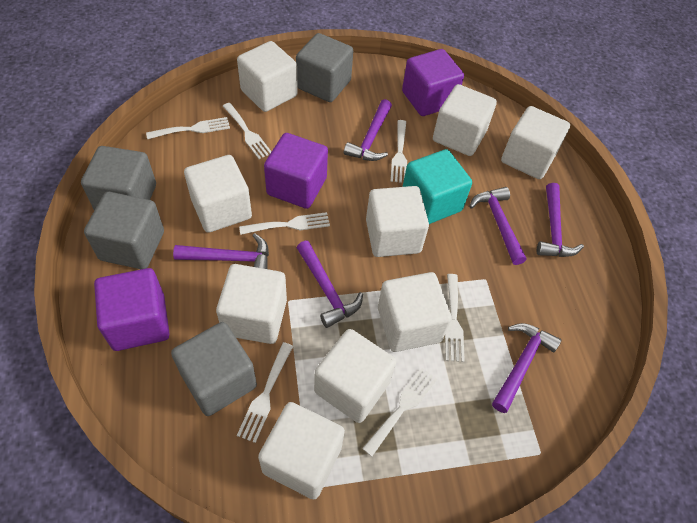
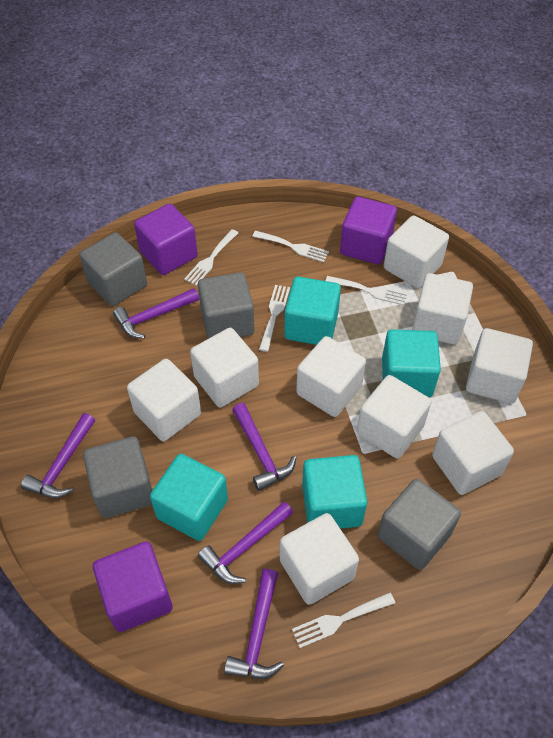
purple hammer: [173,233,269,269] [297,241,363,328] [344,99,392,161] [469,187,526,265] [492,323,561,413] [537,183,584,257] = 6 -> [21,413,95,498] [113,288,199,339] [198,502,293,584] [224,569,284,679] [232,403,296,491] = 5
turquoise cube: [402,149,472,224] = 1 -> [150,454,228,541] [284,277,341,345] [302,455,367,529] [382,329,441,397] = 4
white fork: [146,117,230,139] [223,103,272,159] [237,342,293,443] [239,212,330,235] [362,368,437,456] [390,120,407,183] [445,274,465,362] = 7 -> [184,229,238,286] [252,231,329,262] [259,285,290,352] [292,592,395,648] [326,276,407,305] = 5

